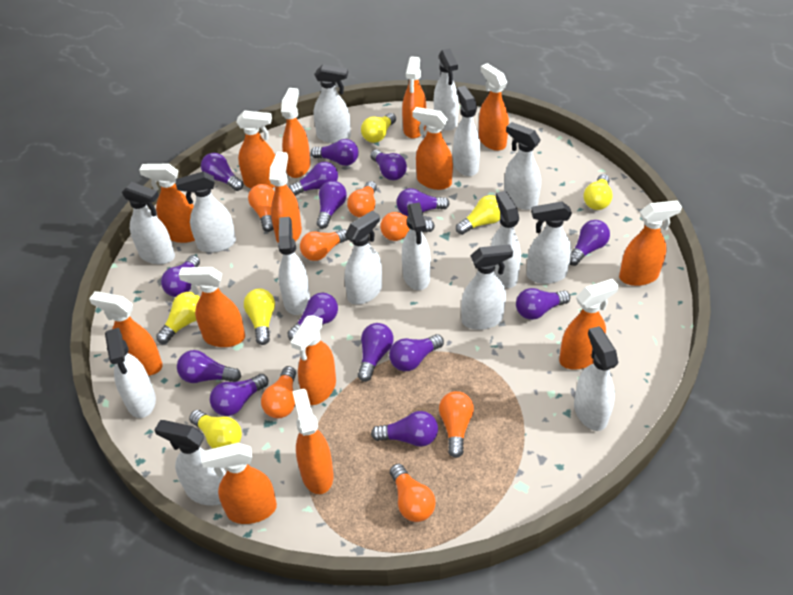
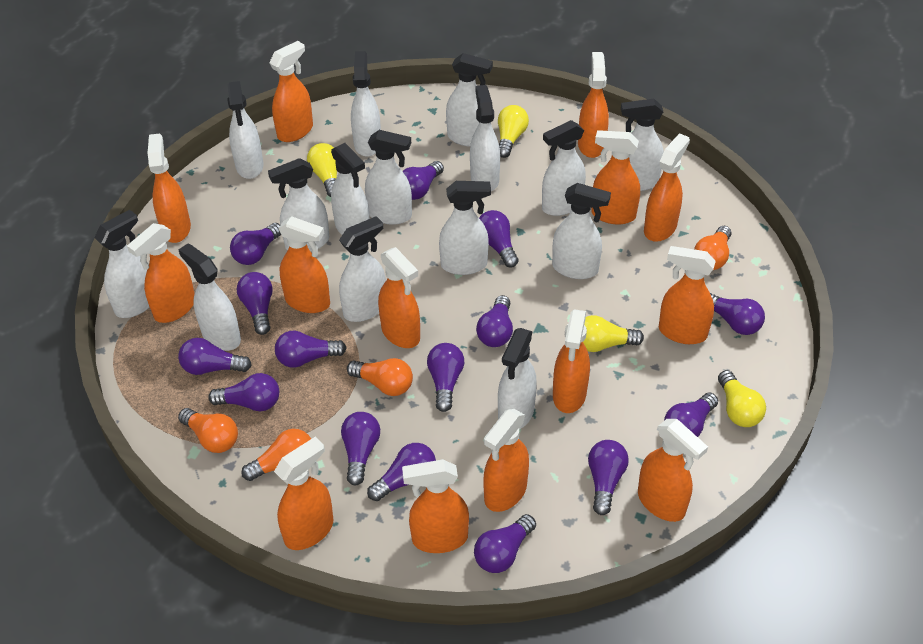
orange light bulb: [248,184,275,232] [261,366,296,418] [300,229,348,261] [347,181,377,218] [380,212,435,241] [390,464,436,522] [439,391,474,458] = 7 -> [178,408,238,453] [241,429,311,481] [347,358,413,396] [694,226,731,270] = 4
yellow light bulb: [156,292,200,344] [189,410,242,449] [244,289,275,345] [361,113,396,143] [456,195,500,235] [583,174,613,210] = 6 -> [307,143,337,197] [498,105,529,158] [583,315,644,352] [718,370,766,427] = 4

